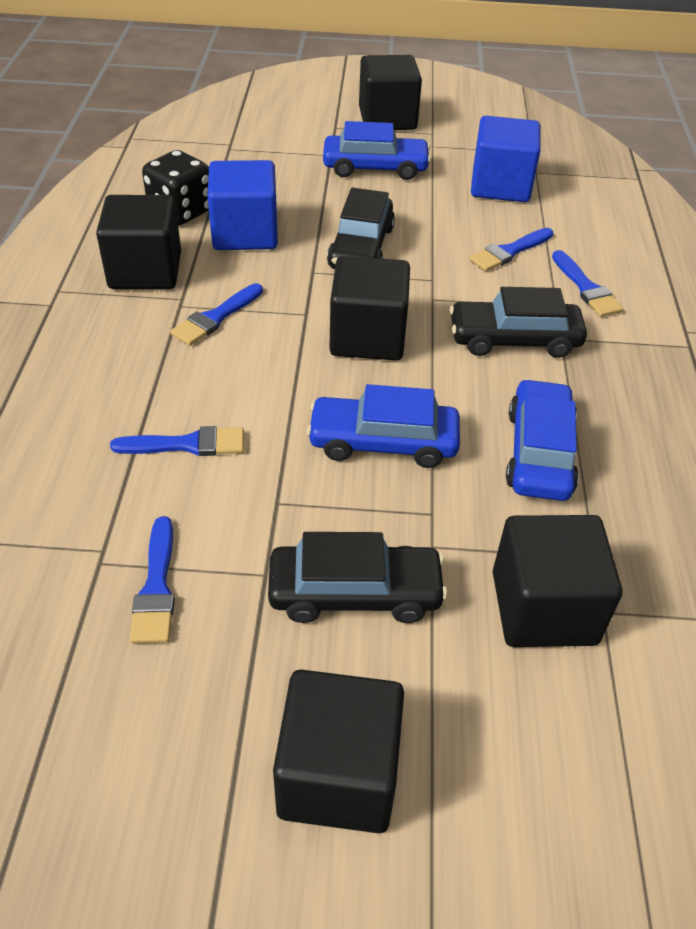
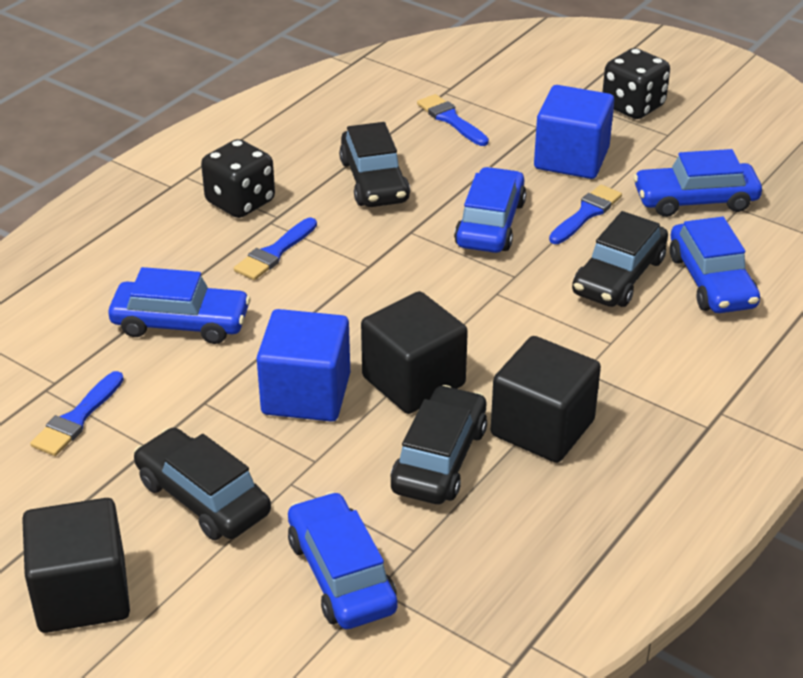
black car: [268,532,448,623] [327,188,395,269] [450,287,587,358] = 3 -> [134,427,271,540] [339,122,410,207] [390,385,487,504] [572,211,668,307] = 4
black cube: [96,195,181,289] [273,670,404,833] [329,256,410,361] [359,55,422,130] [493,515,622,647] = 5 -> [22,498,130,633] [361,291,468,414] [491,336,601,463] = 3
black dice: [142,150,209,225] = 1 -> [201,139,275,218] [602,48,670,119] = 2
blue brush: [110,426,244,456] [130,516,175,643] [170,283,263,346] [469,228,553,271] [552,250,623,317] = 5 -> [30,371,124,456] [234,217,317,280] [417,94,489,146] [549,185,622,244] = 4
blue car: [307,384,460,468] [323,121,431,180] [506,379,579,501] = 3 -> [108,267,251,344] [288,492,398,629] [454,167,526,253] [633,149,762,217] [670,217,760,313] = 5

